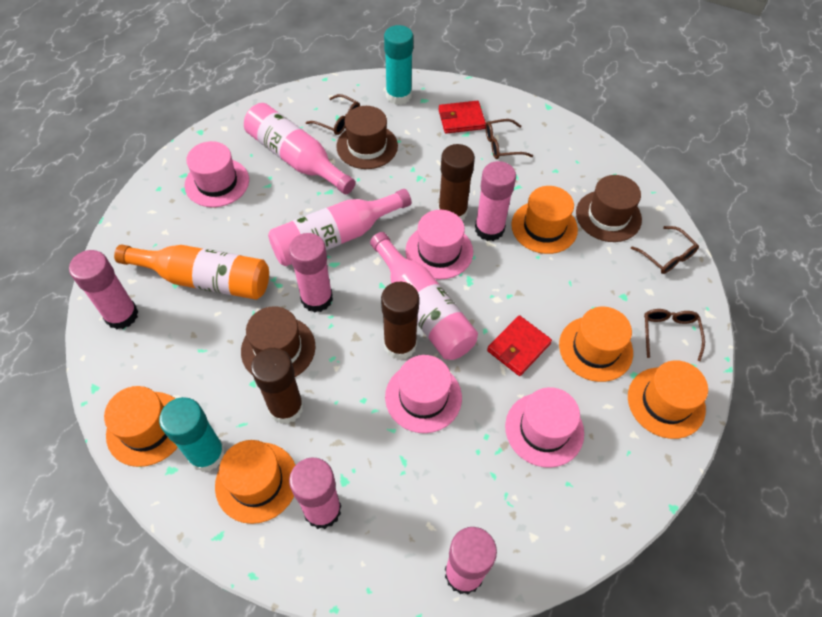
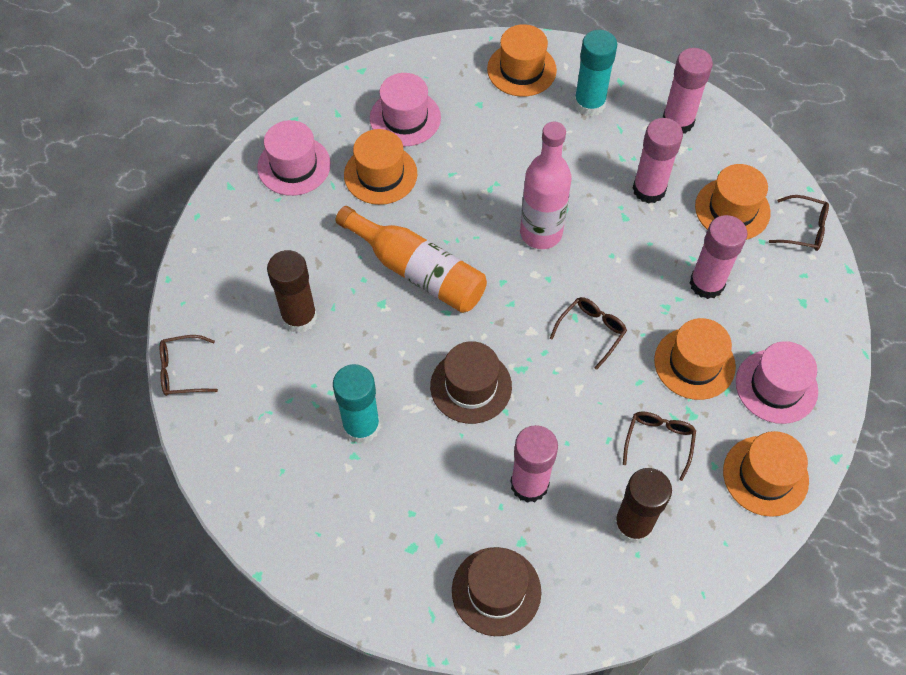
brown glue stick: [251,348,304,424] [381,282,419,360] [438,144,475,220] = 3 -> [267,250,317,333] [614,468,672,544] = 2
brown hat: [241,306,316,377] [336,106,398,169] [576,175,642,242] = 3 -> [430,341,512,424] [452,547,541,636] = 2
pink bottle: [244,103,355,194] [268,189,411,266] [370,232,478,360] = 3 -> [520,122,572,249] = 1
pink glue stick: [69,250,138,329] [289,233,333,313] [289,458,341,529] [445,527,497,594] [475,161,516,241] = 5 -> [511,425,558,503] [633,118,683,204] [663,48,713,134] [690,215,747,299] = 4
pink hat: [185,141,249,207] [385,355,462,433] [405,210,473,279] [505,387,584,468] = 4 -> [257,120,331,196] [370,73,441,146] [736,341,818,424] = 3
red wallet: [438,101,486,134] [487,315,552,376] = 2 -> none = 0

